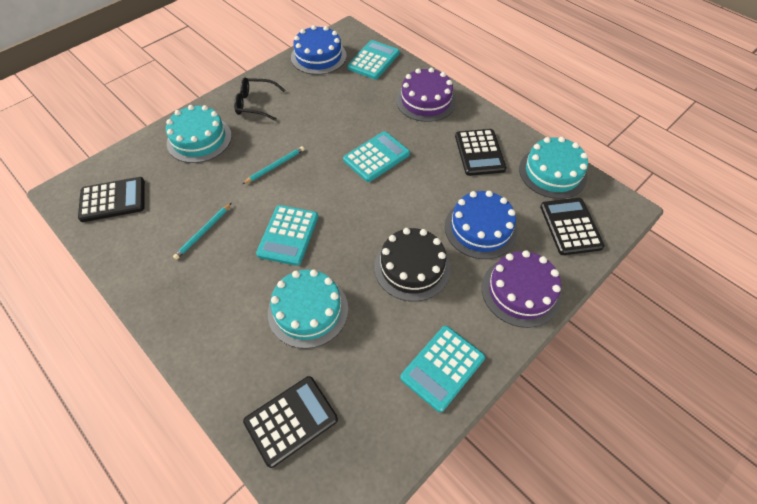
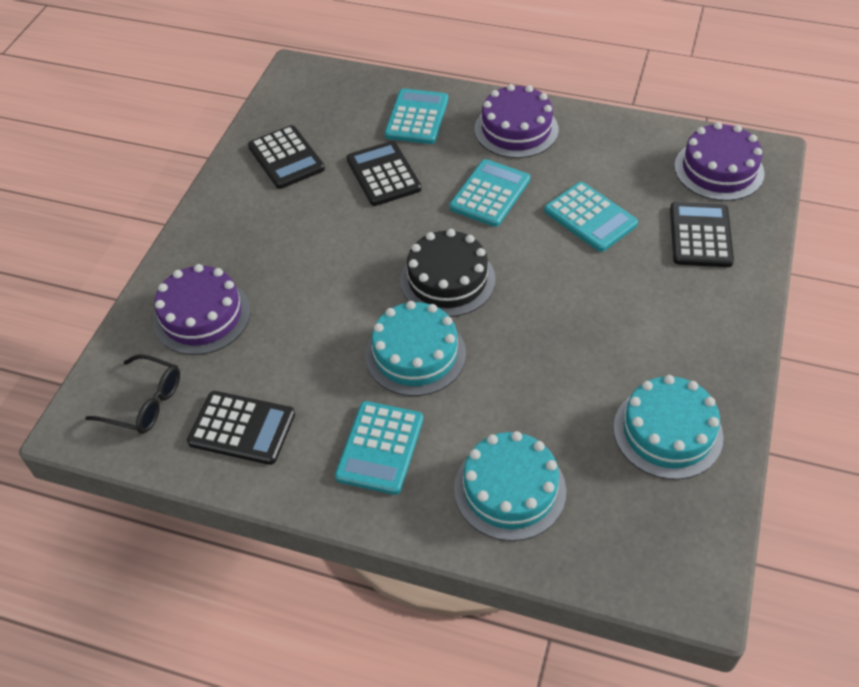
blue cake: [291,25,347,75] [445,191,518,259] = 2 -> none = 0
purple cake: [396,68,456,122] [482,250,561,328] = 2 -> [153,264,251,355] [475,84,559,158] [674,122,765,201] = 3
turquoise pencil: [173,203,231,260] [243,146,305,184] = 2 -> none = 0

